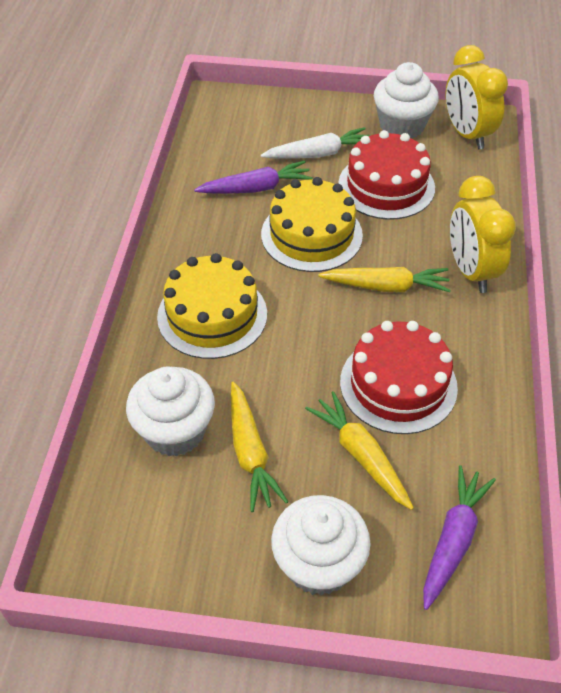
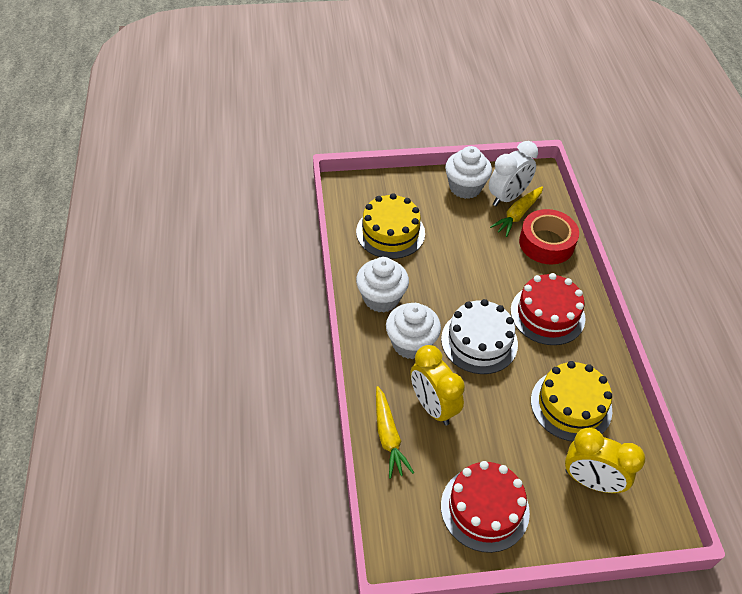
purple carrot: [194,161,313,193] [423,465,496,610] = 2 -> none = 0
red tape: none = 0 -> [519,209,579,265] = 1
white cake: none = 0 -> [441,299,518,374] = 1
white carrot: [261,127,370,159] = 1 -> none = 0
white clock: none = 0 -> [489,141,538,206] = 1
yellow carrot: [231,382,288,512] [305,391,414,510] [318,267,451,292] = 3 -> [376,386,414,479] [490,186,543,237] = 2

